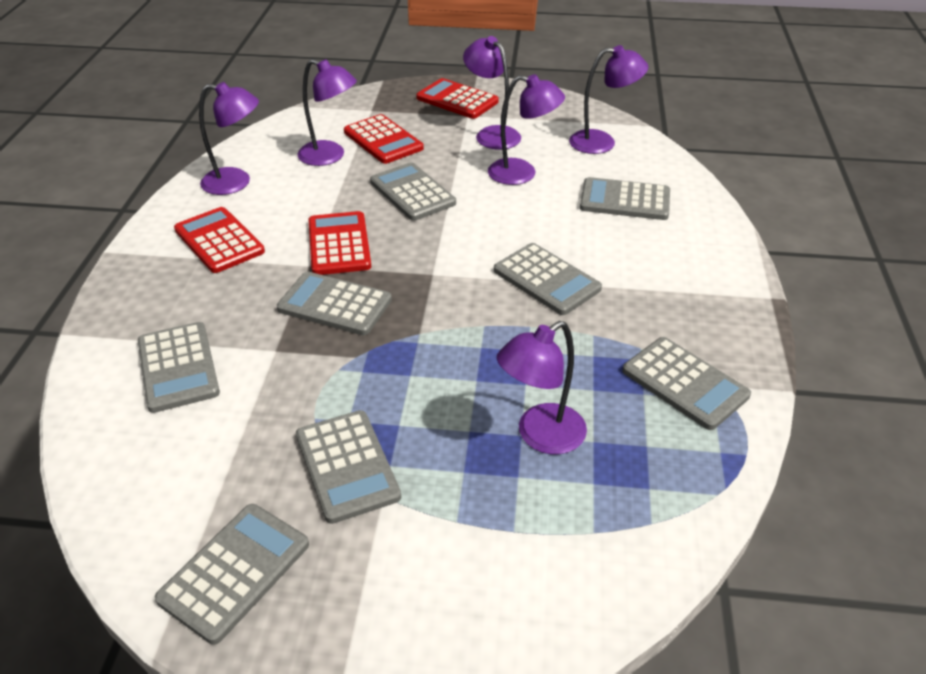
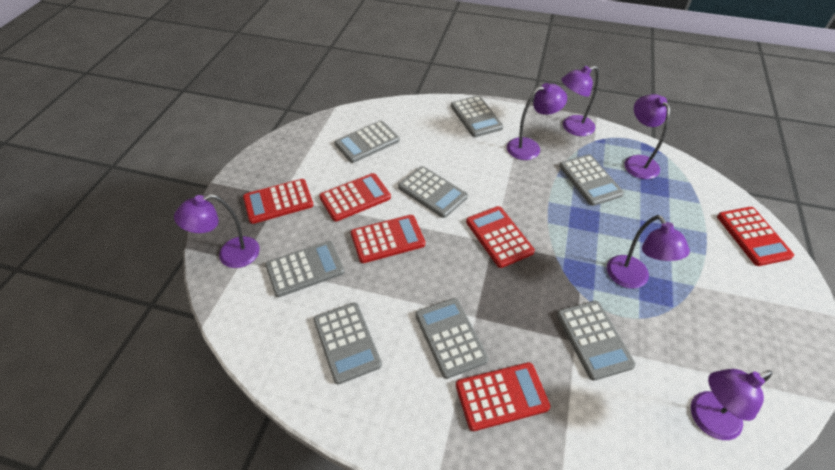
red calculator: [174,207,265,273] [308,211,371,275] [344,114,424,164] [416,78,499,119] = 4 -> [243,179,313,224] [319,173,391,222] [351,215,425,263] [456,362,550,431] [466,206,535,268] [717,207,794,266] = 6

